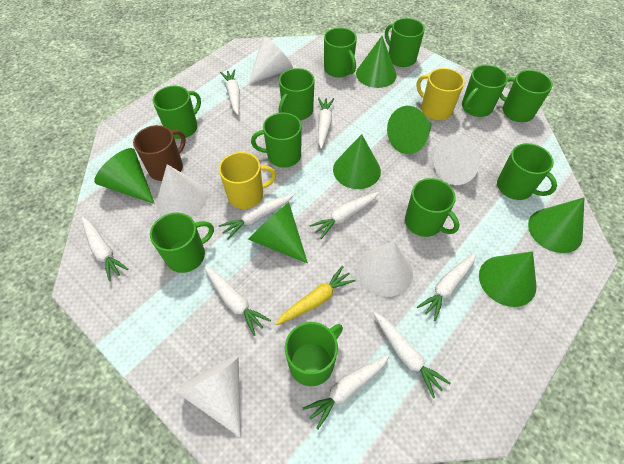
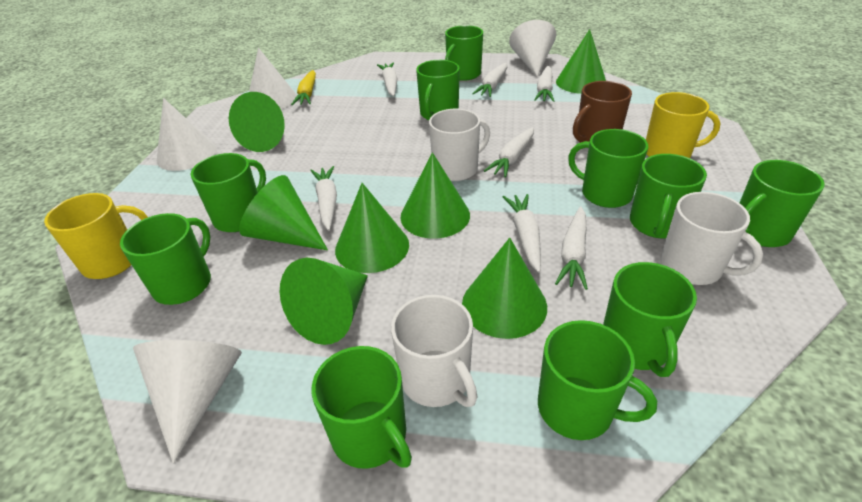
green mug: [150,213,214,273] [153,86,201,139] [251,113,302,168] [278,68,315,120] [285,322,343,386] [324,28,357,77] [385,18,425,67] [405,178,459,237] [462,65,508,117] [497,143,557,200] [500,70,553,122] = 11 -> [120,213,211,305] [191,153,266,232] [312,346,412,469] [416,60,460,120] [445,25,483,81] [538,320,657,440] [568,129,648,208] [603,262,697,377] [630,154,707,238] [740,160,825,247] = 10
white carrot: [82,217,129,281] [204,267,271,336] [218,194,294,239] [220,69,240,115] [303,354,390,430] [309,192,379,239] [318,97,334,149] [373,312,450,398] [417,253,476,321] = 9 -> [310,166,337,231] [377,63,398,96] [472,63,507,97] [484,127,534,177] [503,194,541,273] [534,66,554,102] [555,206,588,290] = 7
white cone: [156,164,207,217] [176,356,241,438] [248,36,293,85] [357,241,413,297] [433,135,480,185] = 5 -> [133,340,242,463] [157,98,217,171] [249,48,297,109] [509,20,556,77] = 4
white mug: none = 0 -> [391,295,477,407] [429,109,490,181] [660,192,763,285] = 3

